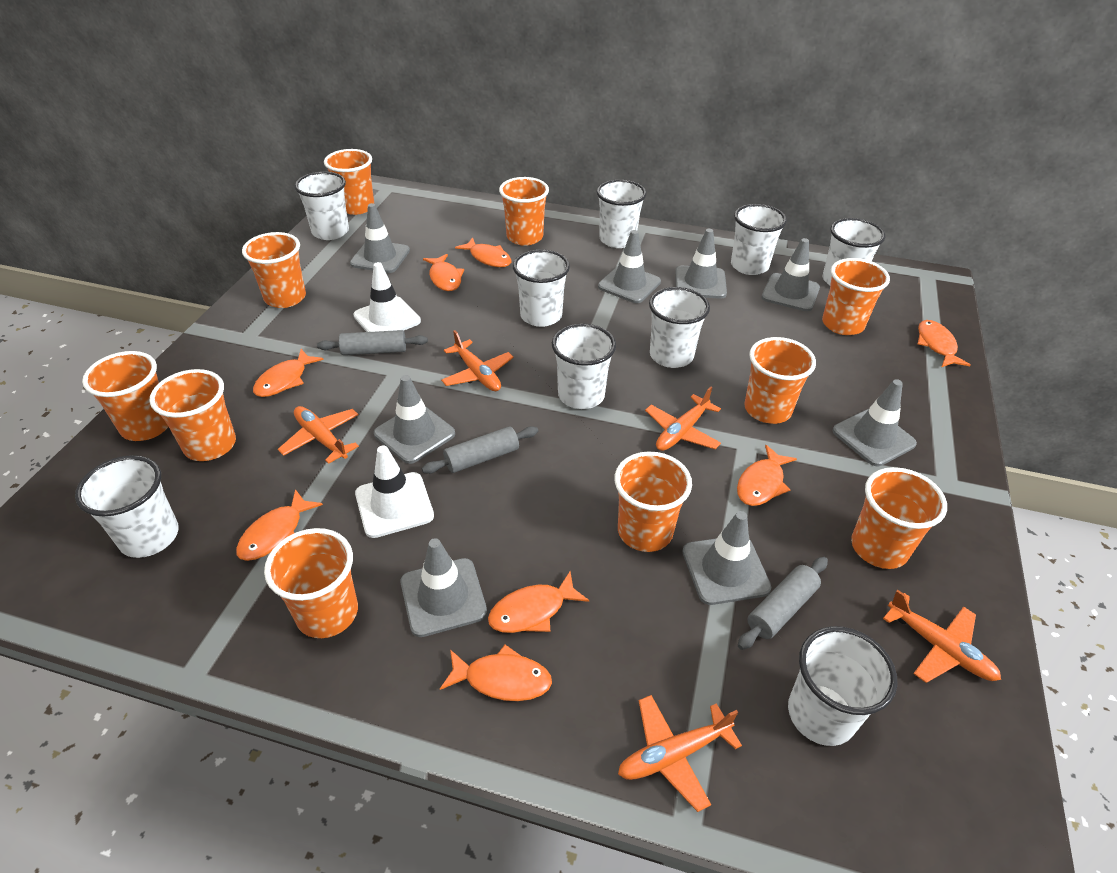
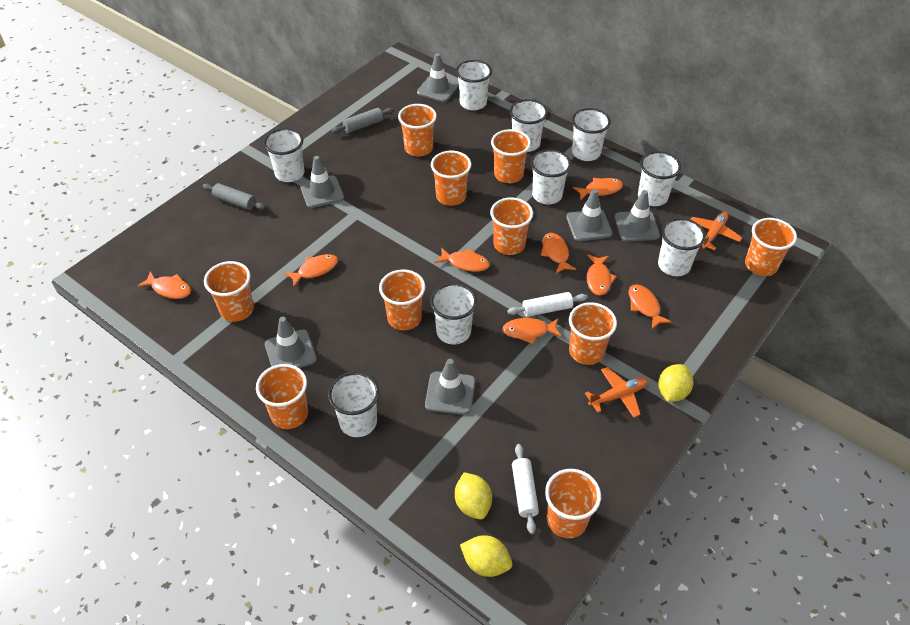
grey rolling pin: [317,330,428,355] [422,426,538,474] [738,557,828,650] = 3 -> [203,183,266,210] [332,108,394,133] = 2
grey traffic cone: [350,203,410,273] [374,375,455,464] [401,538,487,637] [598,230,661,303] [675,229,727,299] [683,511,771,605] [762,238,820,311] [832,379,917,466] = 8 -> [265,317,317,368] [300,156,344,208] [417,53,459,102] [425,359,475,415] [566,189,613,241] [615,190,660,242] = 6
orange plane: [278,406,359,464] [441,330,514,391] [618,695,742,812] [645,387,721,451] [883,590,1001,683] = 5 -> [585,367,648,418] [690,211,742,250] = 2
white rolling pin: none = 0 -> [507,292,588,317] [512,444,539,534] = 2
white traffic cone: [353,262,421,332] [355,445,434,538] = 2 -> none = 0
yellow lemon: none = 0 -> [455,472,492,520] [460,535,512,577] [658,364,694,402] = 3

